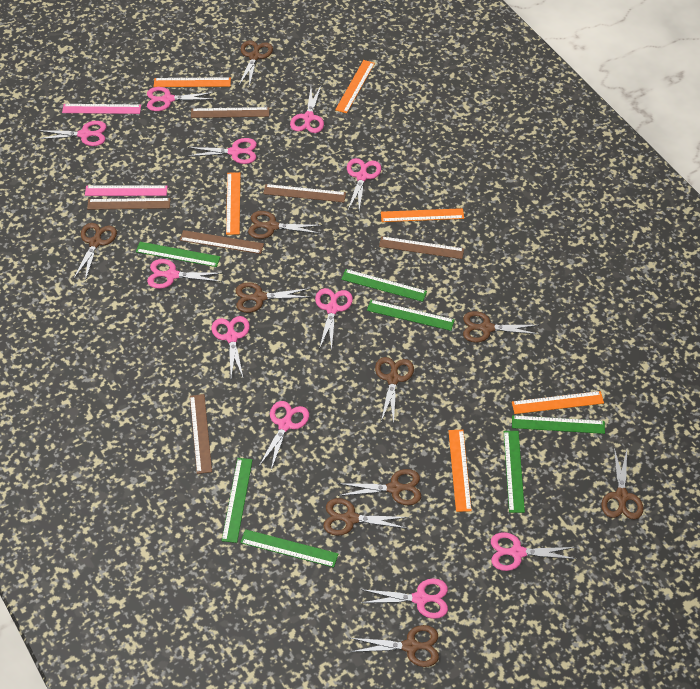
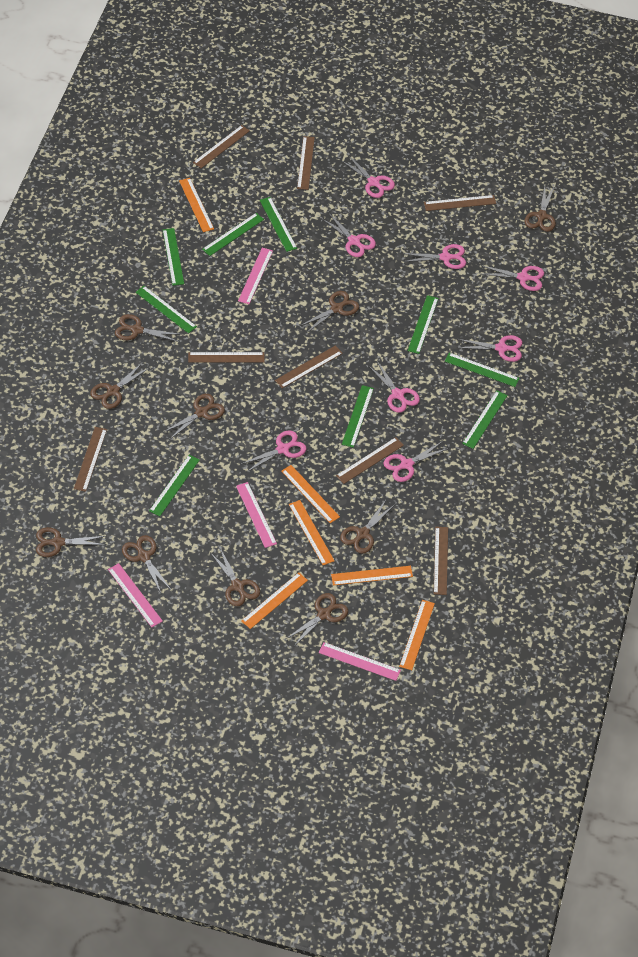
brown ruler: [87,198,170,210] [180,230,264,254] [190,394,212,474] [191,107,269,118] [263,184,346,202] [379,236,464,259] = 6 -> [74,427,107,492] [188,352,265,362] [193,125,250,168] [275,346,343,388] [297,136,315,190] [336,437,404,484] [424,195,496,211] [434,526,448,595] = 8
green ruler: [136,242,220,267] [222,458,253,543] [240,529,338,567] [341,269,427,302] [367,300,455,331] [504,431,525,513] [512,415,605,434] = 7 -> [136,286,197,333] [149,455,200,516] [163,228,184,285] [202,213,264,256] [260,197,297,252] [342,385,374,448] [408,295,439,354] [445,353,520,387] [462,390,508,449] = 9
pink ruler: [62,104,141,114] [85,186,168,196] = 2 -> [108,563,163,627] [236,482,277,548] [238,248,273,304] [319,642,401,681] = 4
pink scissors: [37,121,107,146] [147,87,215,111] [147,259,222,289] [187,138,257,164] [212,316,250,377] [259,401,309,470] [290,84,324,133] [315,288,353,350] [347,158,381,211] [361,578,448,619] [491,532,576,571] = 11 -> [241,430,307,472] [321,213,376,257] [341,155,395,198] [369,361,420,413] [384,441,449,482] [402,244,466,269] [457,335,522,362] [481,265,544,291] = 8

